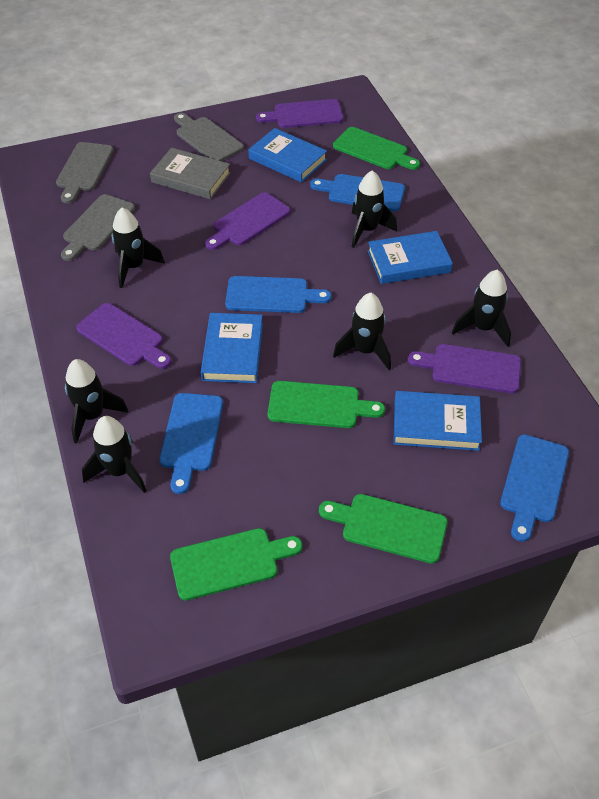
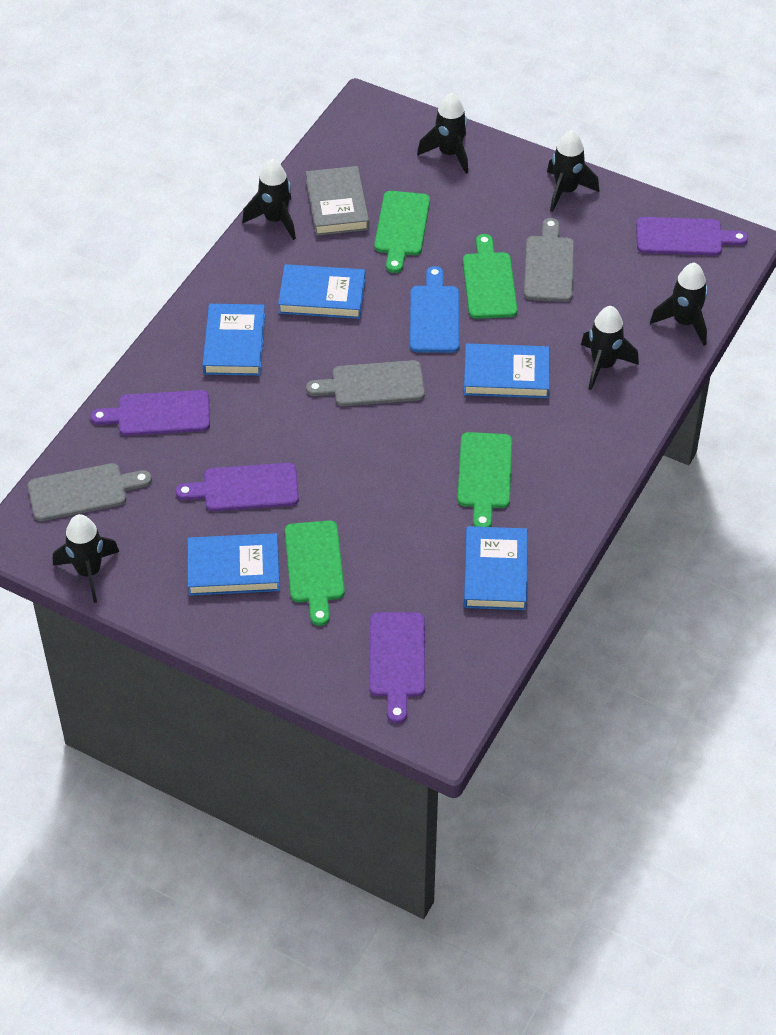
blue book: [201,313,263,383] [248,128,327,183] [367,231,453,284] [393,391,482,451] = 4 -> [188,533,280,596] [202,304,265,376] [278,264,365,319] [464,343,549,398] [464,526,527,610] = 5
blue cutting board: [159,393,223,494] [225,276,331,313] [310,174,405,211] [500,434,569,542] = 4 -> [410,266,459,353] = 1

